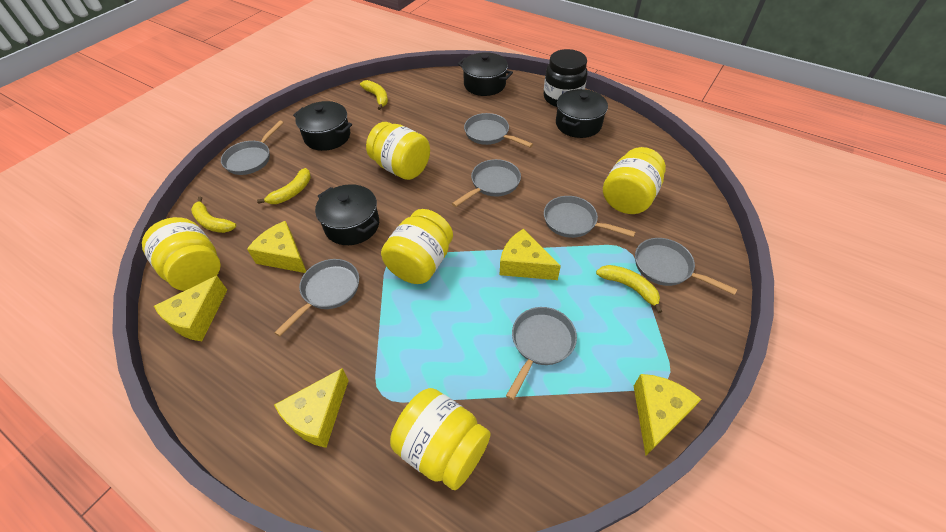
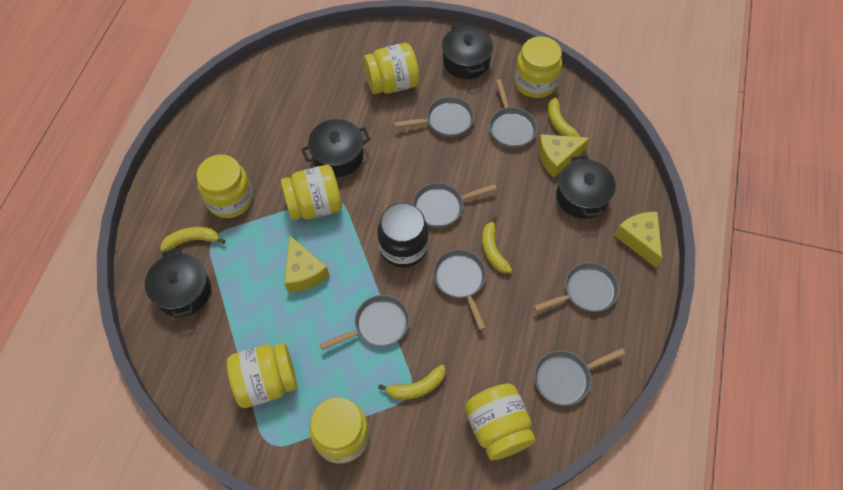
yellow cheese: [154,276,227,341] [247,221,306,273] [274,368,349,448] [500,229,561,280] [634,374,702,456] = 5 -> [284,235,329,292] [538,134,590,177] [614,212,662,268] = 3
yellow jar: [142,217,221,291] [366,122,430,180] [381,209,453,284] [390,388,490,490] [603,147,666,214] = 5 -> [196,154,253,218] [227,343,297,408] [281,165,342,220] [309,397,369,464] [363,43,419,94] [465,384,536,460] [514,36,562,98] = 7

